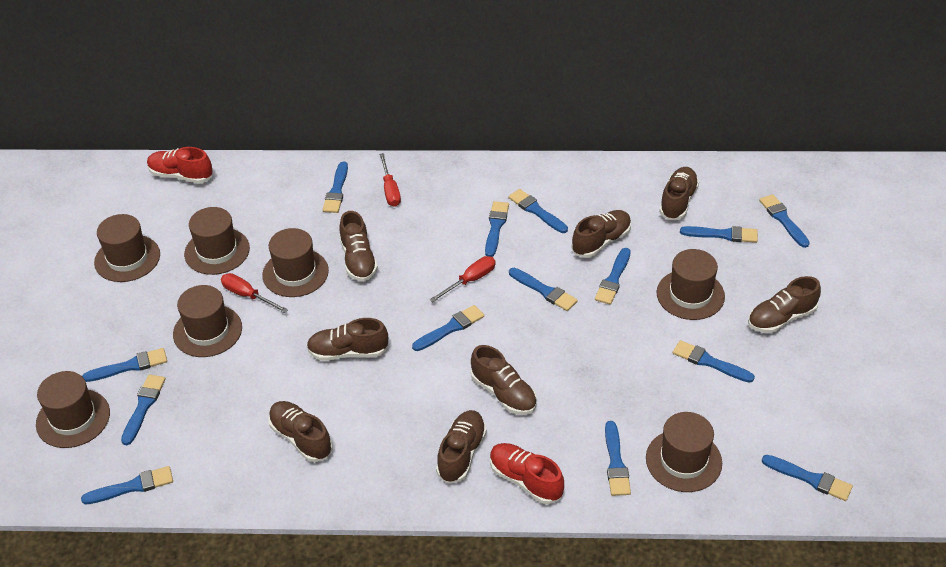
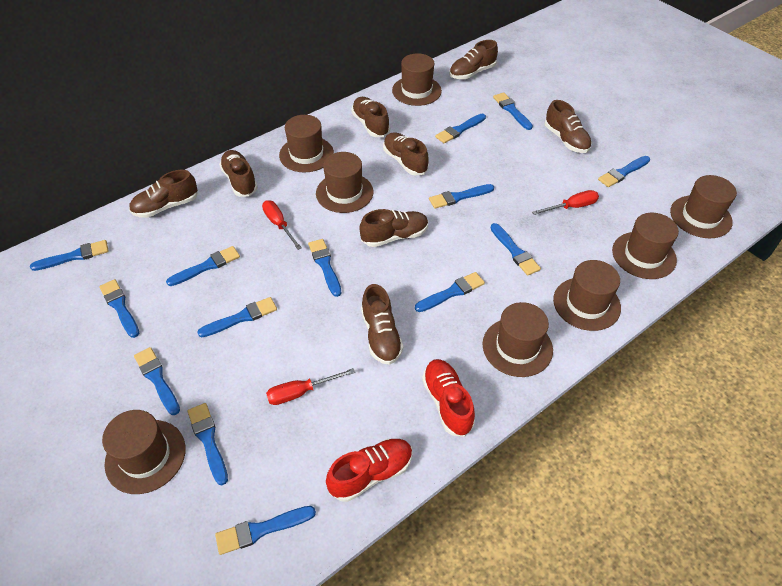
brown hat: [36,371,110,448] [94,214,160,282] [173,285,242,357] [184,207,250,275] [262,228,329,297] [646,412,722,492] [657,249,725,320] = 7 -> [102,410,186,494] [279,115,334,172] [316,152,373,213] [392,53,442,106] [483,302,553,377] [553,260,621,331] [612,213,679,279] [670,175,737,238] = 8

